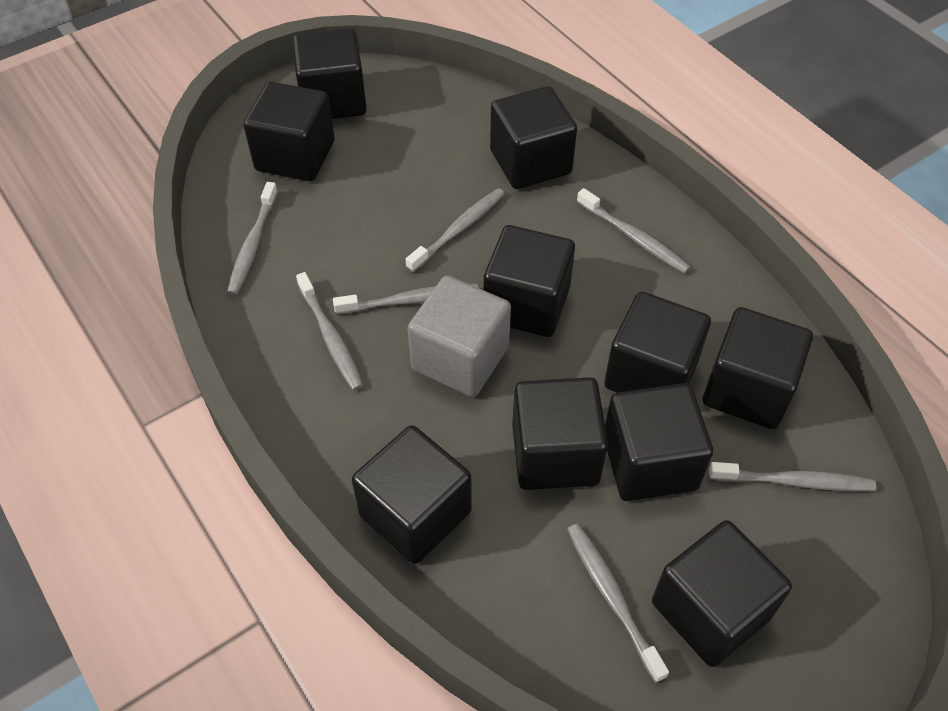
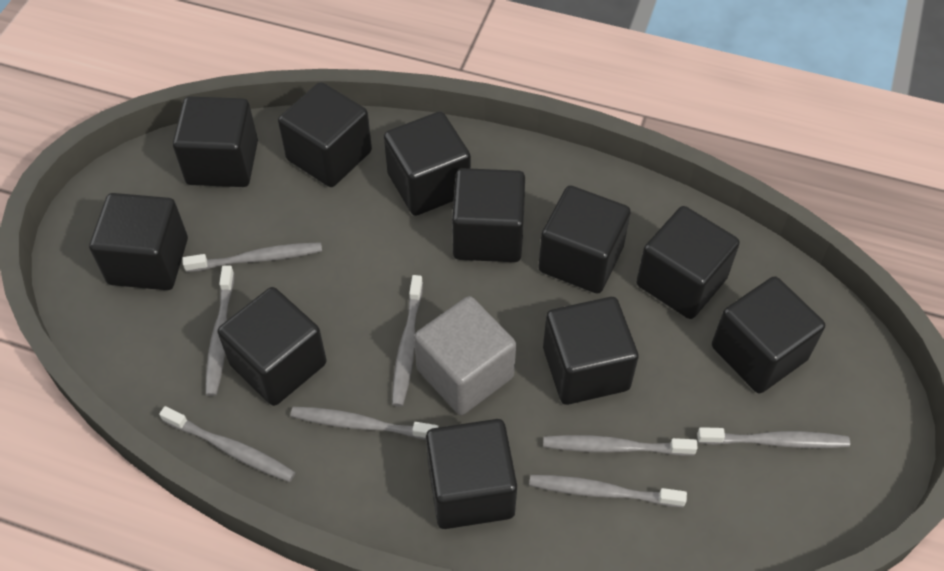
black cube: [243,82,335,181] [292,28,367,119] [352,425,471,564] [484,225,575,337] [490,86,577,189] [512,377,608,490] [604,291,711,393] [605,383,713,501] [652,520,792,667] [703,307,813,429] = 10 -> [89,193,188,290] [173,96,258,187] [218,287,327,406] [278,82,372,187] [384,111,471,216] [426,419,517,529] [452,168,525,262] [538,186,631,294] [543,297,639,405] [636,206,740,319] [712,276,825,393] = 11
grey toothbrush: [227,182,278,295] [296,272,363,391] [333,284,478,314] [406,188,505,272] [567,524,669,683] [577,188,691,274] [709,462,877,491] = 7 -> [159,406,295,482] [182,242,322,272] [205,266,234,396] [291,407,439,440] [392,275,423,407] [529,475,687,507] [543,435,697,456] [697,427,850,448] = 8

